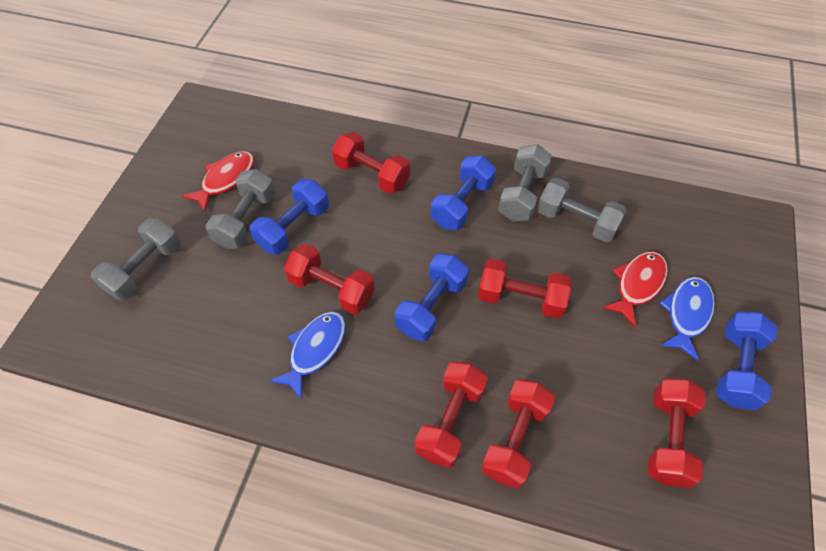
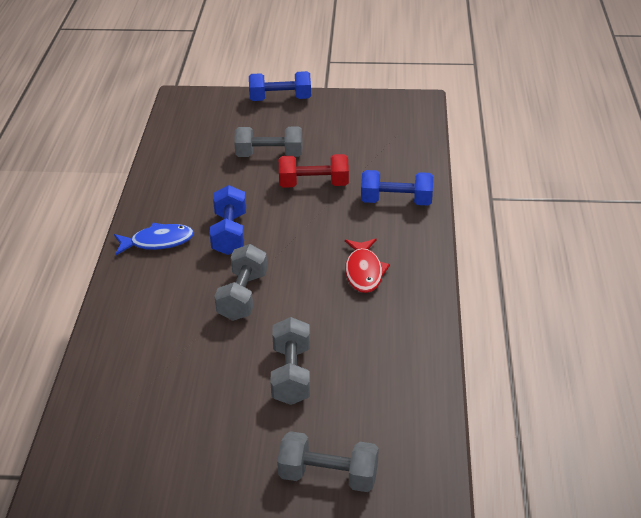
blue dumbbell: [249,179,329,255] [395,253,469,341] [431,156,496,230] [716,312,777,410] = 4 -> [209,185,246,255] [249,71,311,101] [361,170,433,205] = 3
blue fish: [269,312,346,400] [659,277,715,361] = 2 -> [114,223,194,255] = 1
red dumbbell: [284,244,375,315] [332,132,410,194] [415,361,488,468] [478,259,571,318] [481,379,555,489] [647,378,706,488] = 6 -> [279,154,349,188] = 1
red fish: [182,151,254,212] [602,252,668,328] = 2 -> [345,238,390,293] = 1

